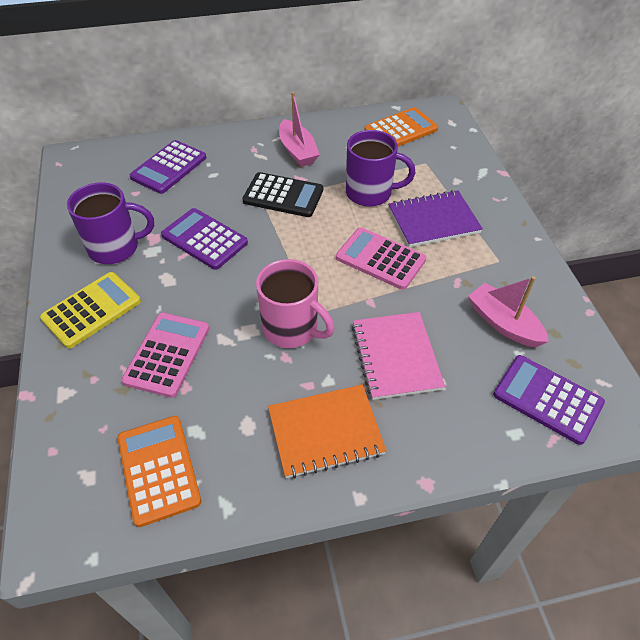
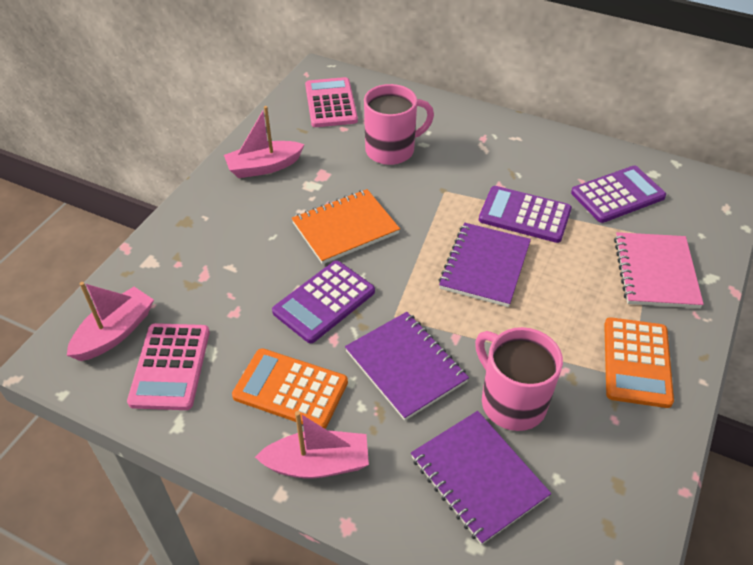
black calculator: [242,172,323,217] = 1 -> none = 0
pink boat: [279,92,320,167] [468,276,549,347] = 2 -> [67,282,154,361] [224,106,305,178] [255,411,369,479] = 3
pink mug: [256,259,334,348] = 1 -> [364,84,434,165] [475,327,563,431] = 2
purple mug: [67,182,154,264] [346,130,415,207] = 2 -> none = 0
purple notebook: [388,190,483,247] = 1 -> [345,312,469,421] [411,411,551,545] [439,223,531,307] = 3
yellow calculator: [40,272,141,349] = 1 -> none = 0

